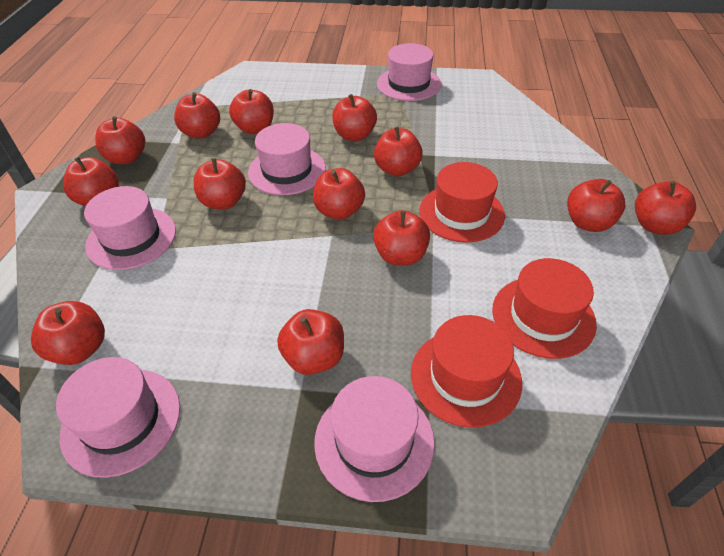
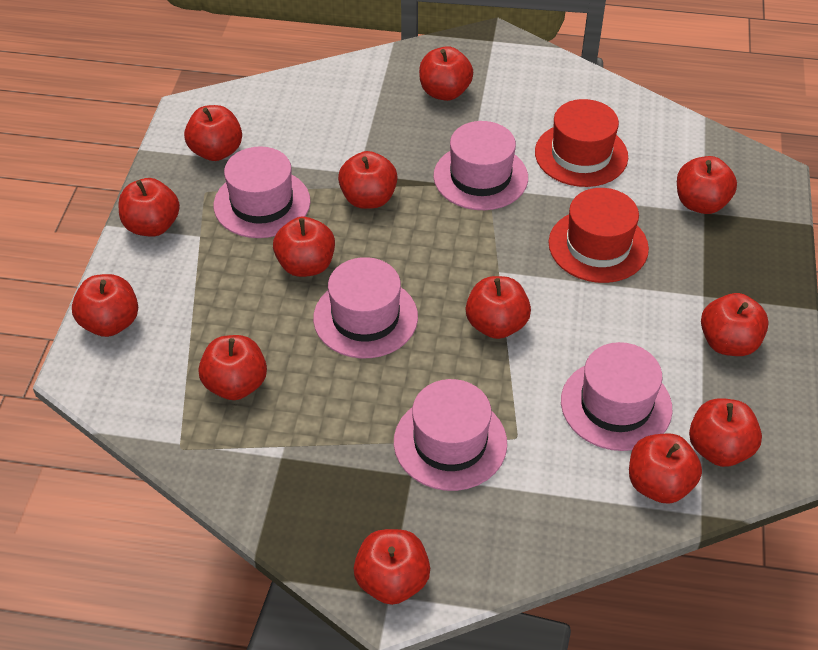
red hat: [411,315,522,428] [419,162,505,243] [492,258,597,359] = 3 -> [535,99,628,187] [548,188,649,283] = 2

